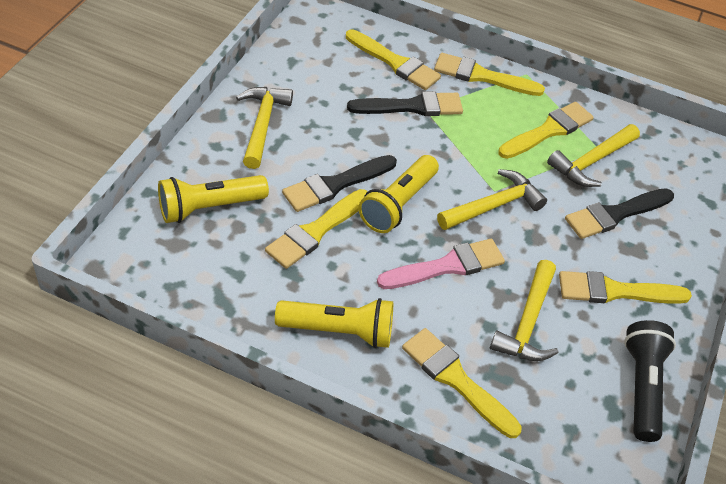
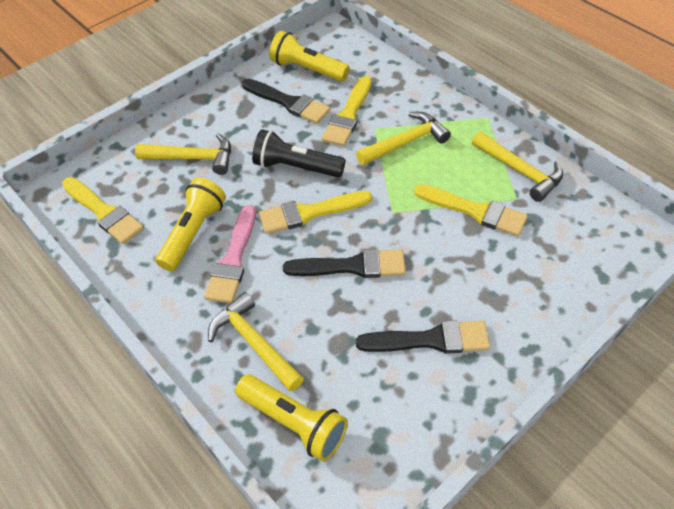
yellow brush: [265,189,368,269] [346,29,441,90] [402,328,521,438] [434,53,545,96] [498,102,594,159] [559,271,692,304] = 6 -> [62,177,144,244] [259,191,372,234] [321,76,372,146] [414,184,528,236] = 4

